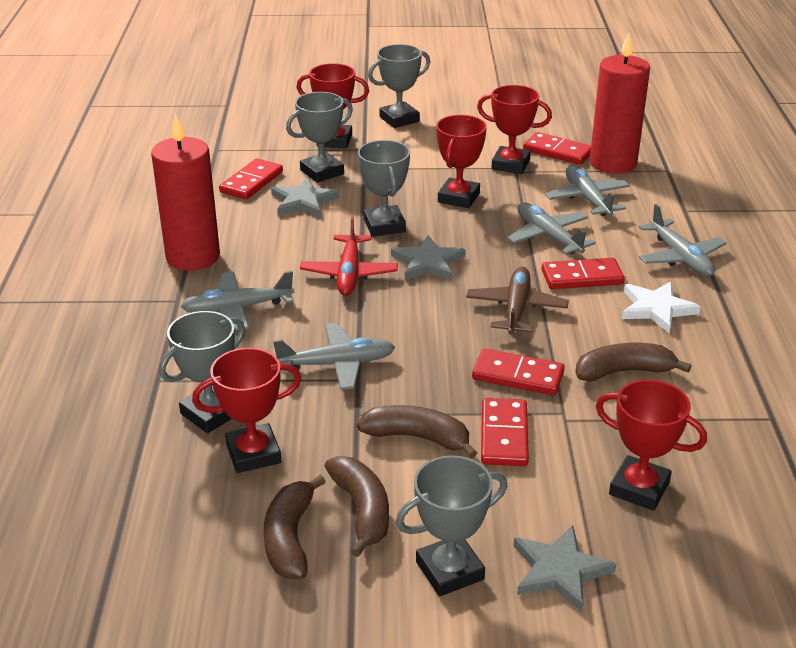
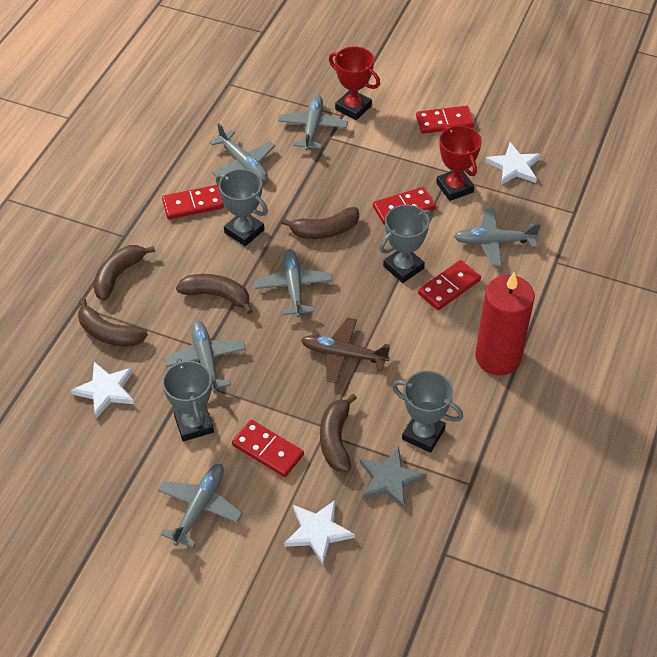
brown banana: [264,475,326,579] [324,456,389,557] [357,405,477,459] [575,343,691,382] = 4 -> [78,298,148,347] [93,245,155,301] [176,274,253,314] [281,207,359,239] [320,394,357,472] = 5
grey plane: [181,271,294,331] [273,323,395,390] [507,203,596,254] [545,165,630,216] [639,204,727,277] = 5 -> [158,464,242,548] [164,320,246,393] [209,123,275,181] [254,249,333,317] [278,95,348,151] [454,209,541,266] = 6
grey star: [271,178,339,217] [391,235,466,280] [513,525,616,612] = 3 -> [360,446,426,509] = 1
grey trophy: [159,311,245,433] [286,92,353,183] [358,140,410,237] [368,44,430,128] [396,455,507,596] = 5 -> [162,358,214,441] [216,169,268,246] [379,204,433,283] [392,371,463,453] = 4
red candle: [151,114,220,271] [590,33,650,174] = 2 -> [475,272,535,375] = 1
red plane: [300,217,398,296] = 1 -> none = 0
red trophy: [192,348,301,473] [296,63,369,149] [436,115,487,208] [477,85,552,174] [596,379,707,511] = 5 -> [329,46,380,120] [436,125,482,201] = 2
white star: [622,281,701,333] = 1 -> [71,362,134,418] [284,499,355,565] [485,142,541,185] = 3

